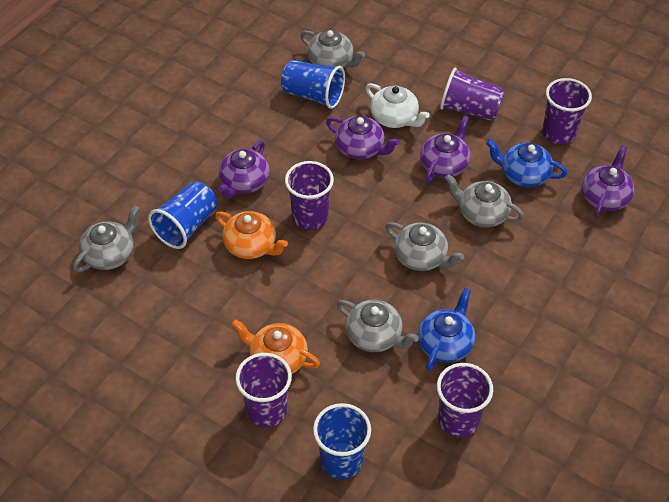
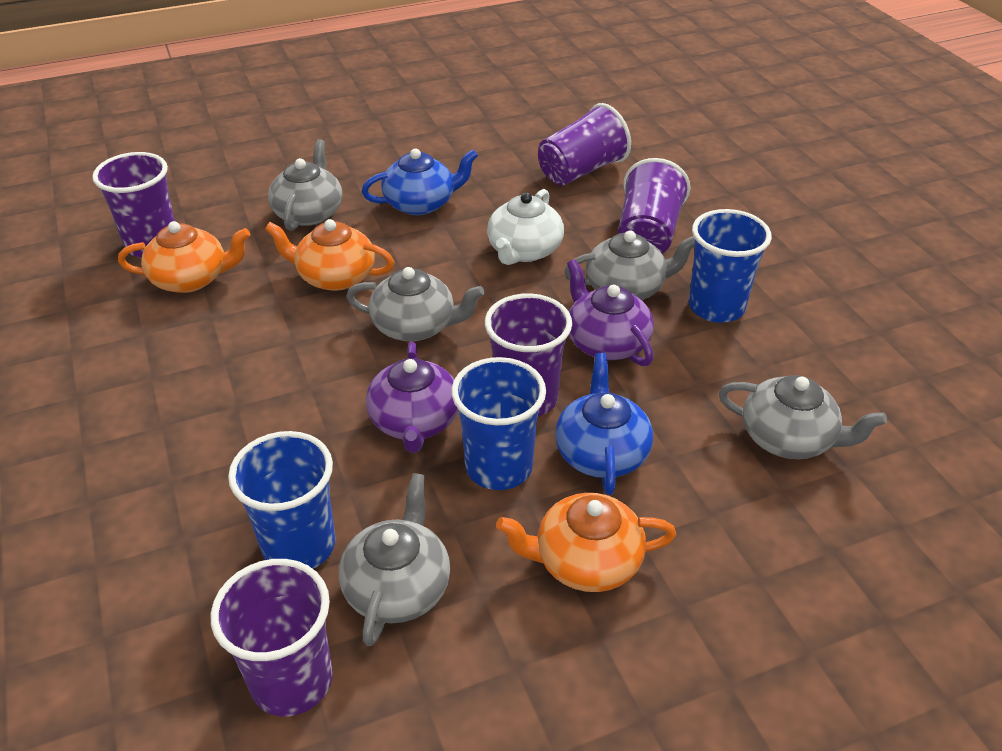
orange teapot: [215,211,288,259] [232,319,320,374] = 2 -> [118,221,250,293] [265,219,394,291] [496,493,676,592] = 3
purple teapot: [218,140,270,198] [326,116,399,159] [420,116,471,182] [582,146,635,217] = 4 -> [366,342,458,453] [567,259,654,366] = 2

